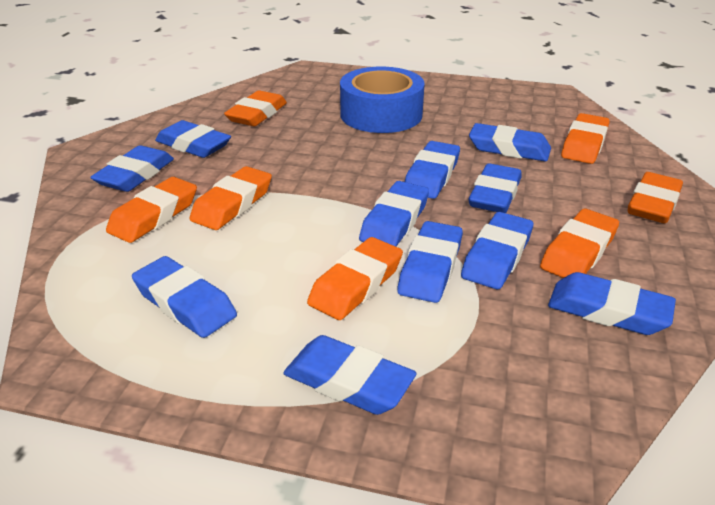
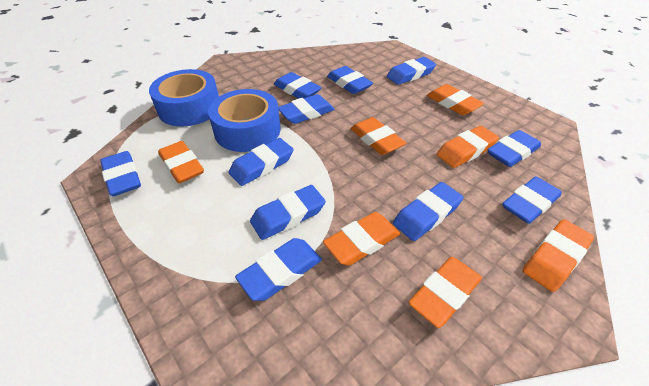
blue tape: [340,67,425,133] = 1 -> [149,69,219,127] [208,89,281,152] = 2

